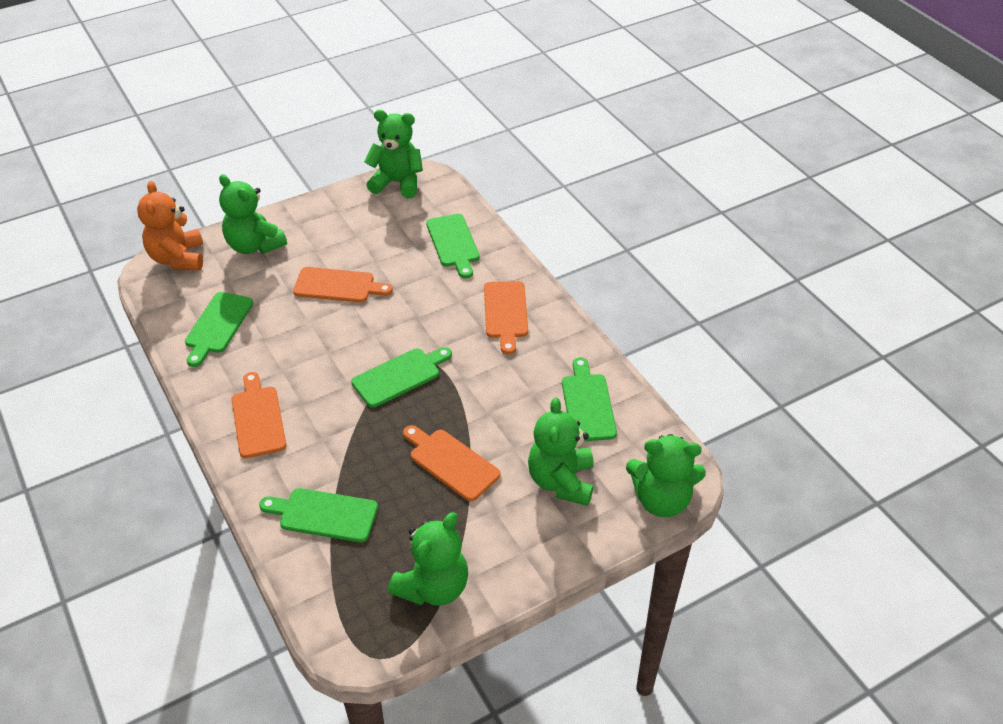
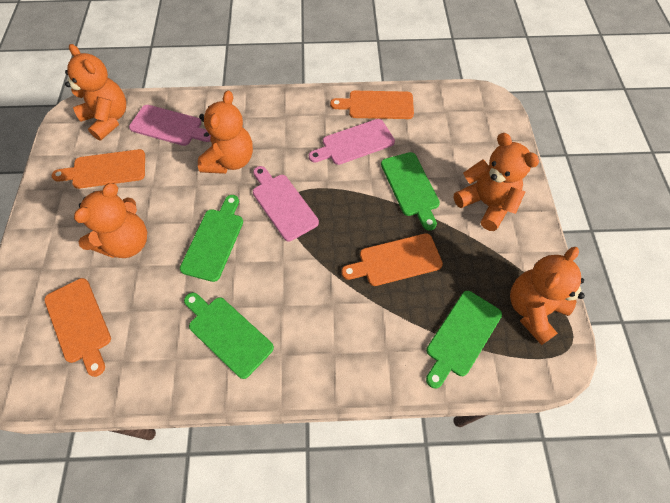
green cutting board: [185,292,253,367] [259,488,378,542] [351,347,452,408] [426,214,480,278] [562,357,617,441] = 5 -> [180,195,243,282] [184,292,274,379] [381,152,440,230] [426,291,502,388] = 4
green teddy bear: [219,174,287,254] [364,110,423,198] [388,512,468,606] [528,397,594,506] [626,434,706,517] = 5 -> none = 0
orange teddy bear: [137,181,203,270] = 1 -> [65,44,126,141] [74,183,147,258] [198,90,253,174] [454,133,539,231] [510,247,585,345] = 5
pink cutting board: none = 0 -> [129,105,211,146] [253,166,319,241] [309,119,395,165] = 3

